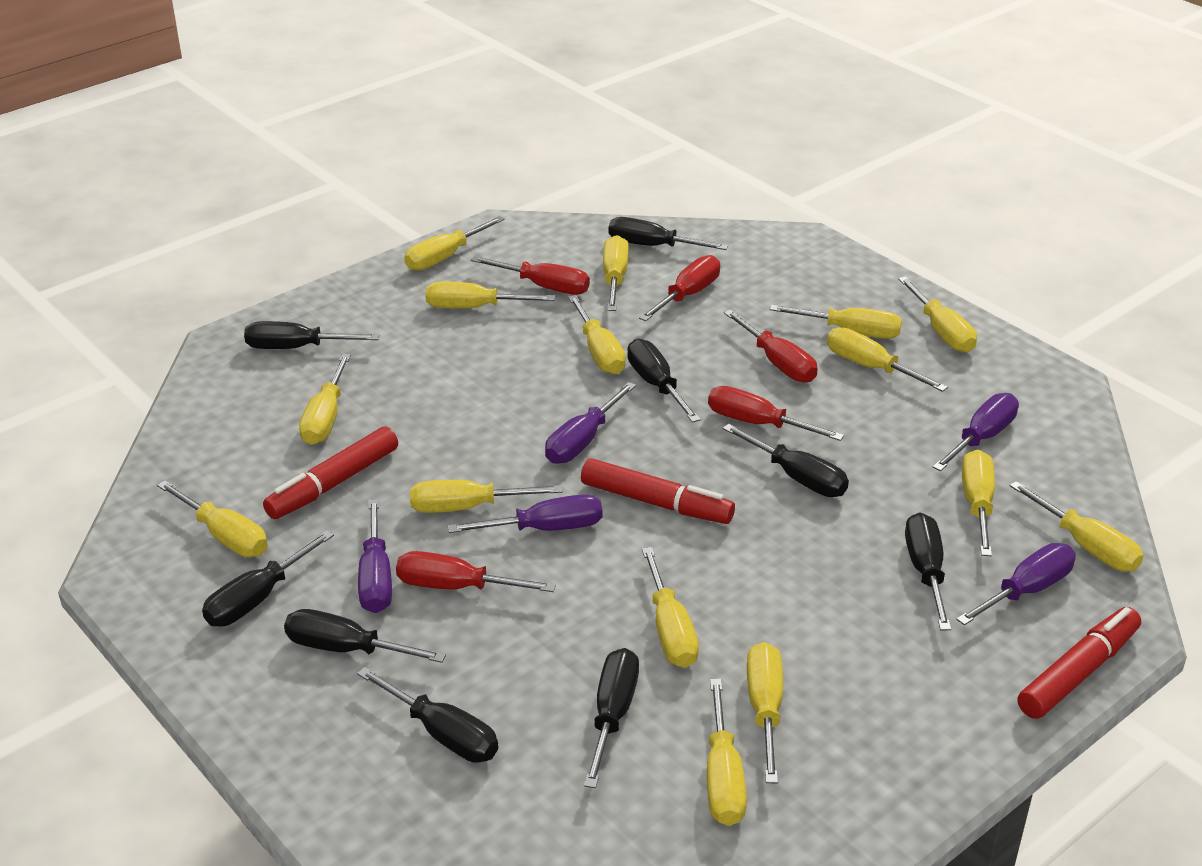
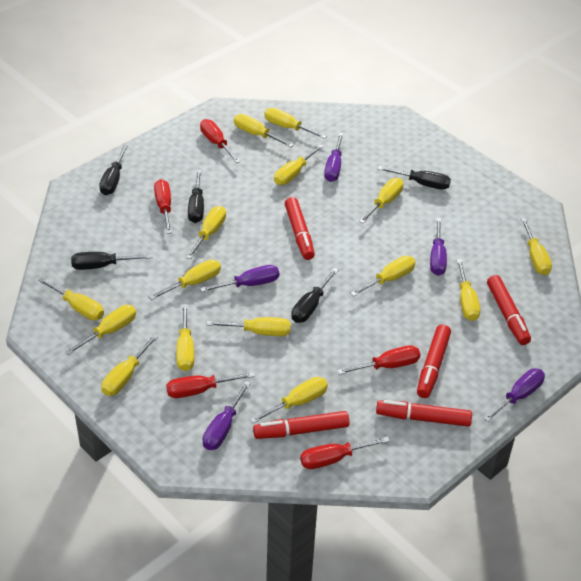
black screwdriver: [202,530,334,627] [244,321,379,349] [284,609,446,663] [357,667,498,763] [584,648,639,788] [609,217,728,250] [627,339,701,422] [723,424,849,497] [905,512,951,630] = 9 -> [71,252,152,270] [99,145,128,195] [188,170,204,223] [291,268,338,323] [378,166,451,190] = 5
red marker: [263,426,398,519] [581,458,735,524] [1018,607,1141,719] = 3 -> [253,411,350,439] [285,197,315,260] [376,400,472,427] [417,325,451,398] [487,275,531,345] = 5

